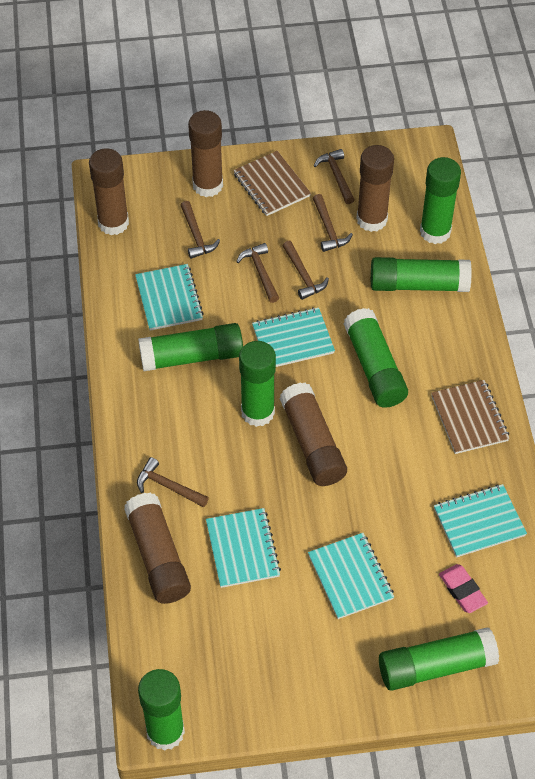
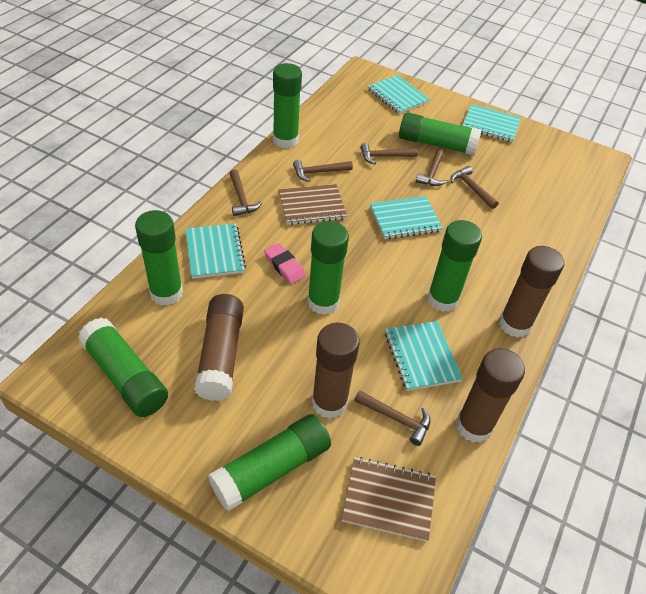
brown glue stick: [89,148,129,235] [124,493,191,604] [188,110,223,197] [280,383,347,486] [356,145,394,232] = 5 -> [194,294,244,401] [312,323,360,419] [456,348,525,443] [499,246,564,338] = 4

